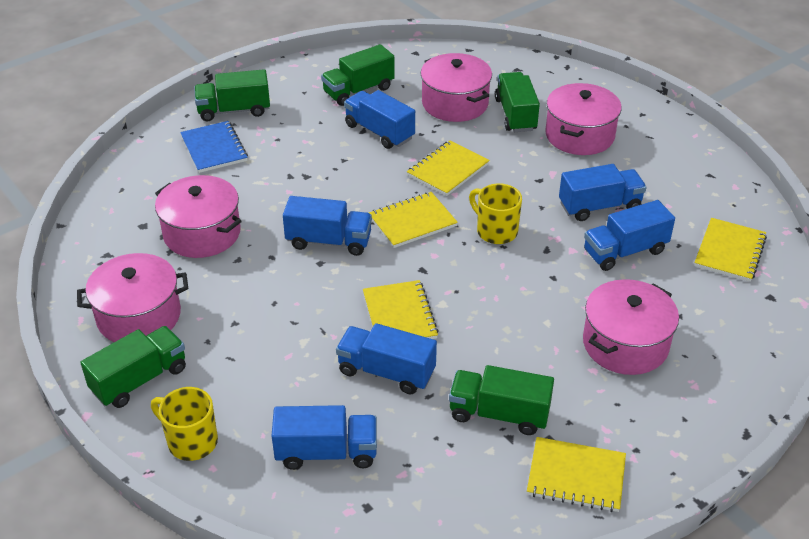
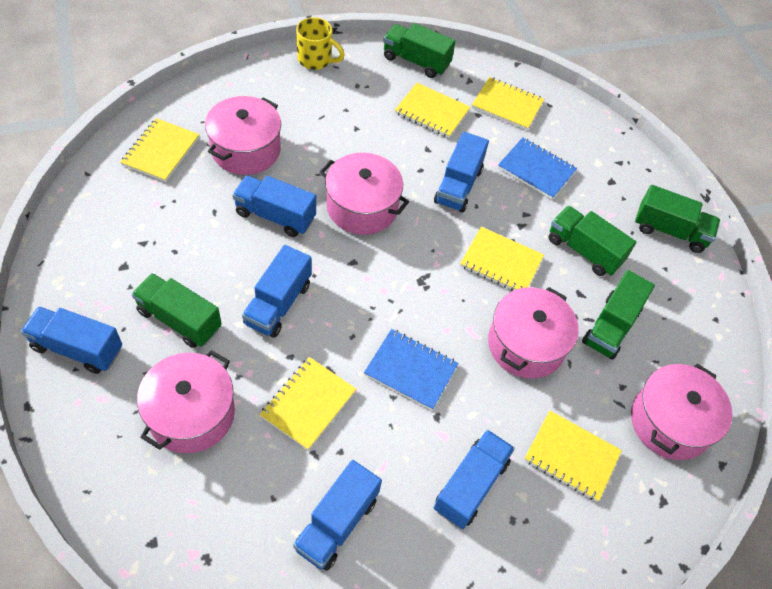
blue notebook: [180,121,248,173] = 1 -> [364,329,459,410] [498,138,577,199] = 2
yellow mug: [151,387,218,461] [469,183,522,244] = 2 -> [296,17,345,70] = 1
yellow notebook: [363,280,439,339] [369,192,458,248] [407,140,490,196] [527,437,626,512] [694,218,767,282] = 5 -> [120,118,199,182] [260,357,356,450] [395,83,470,138] [460,227,544,291] [472,77,544,130] [524,411,622,502] = 6

